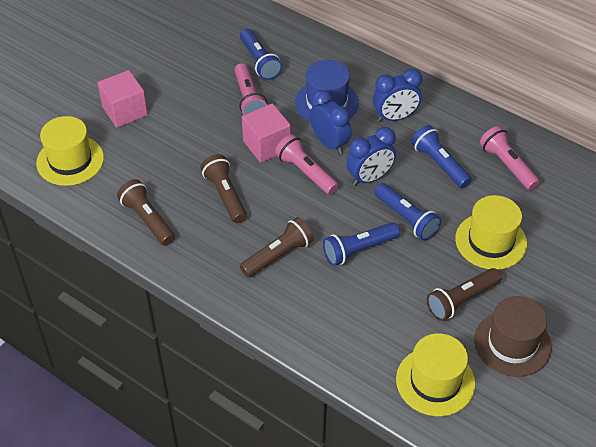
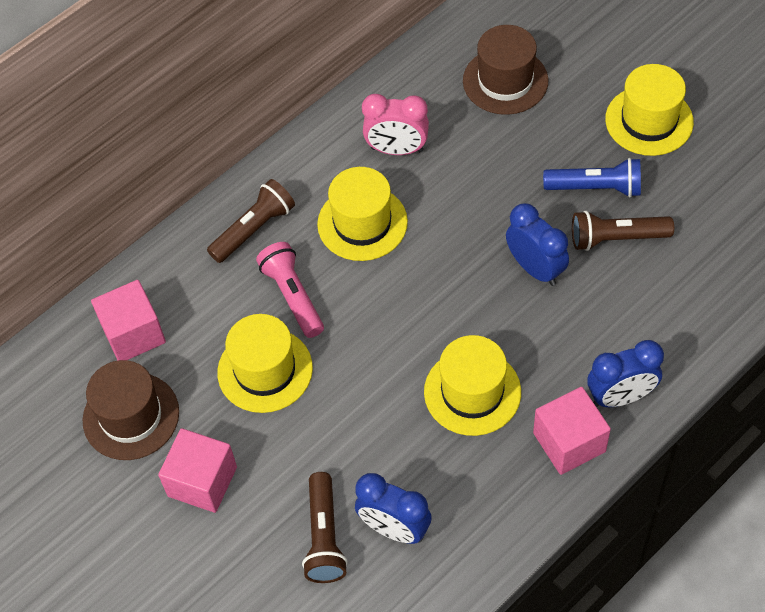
blue flashlight: [240,29,282,80] [323,222,400,266] [374,183,441,241] [411,125,472,188] = 4 -> [543,158,641,197] = 1
blue hat: [295,60,359,122] = 1 -> none = 0
brown flashlight: [117,179,175,246] [200,154,247,223] [240,217,314,277] [427,268,501,321] = 4 -> [207,179,295,263] [302,472,348,583] [572,211,674,251] = 3
brown hat: [474,296,552,377] = 1 -> [83,360,179,460] [463,25,548,115] = 2
pink clock: none = 0 -> [362,94,429,155] = 1
pink cube: [97,70,148,128] [242,103,291,163] = 2 -> [91,280,166,361] [158,428,237,513] [533,387,611,475] = 3
pink flashlight: [234,63,267,115] [275,134,339,195] [480,126,540,190] = 3 -> [256,242,324,338] = 1
yellow hat: [36,116,104,186] [396,333,475,416] [455,195,527,270] = 3 -> [217,314,313,413] [317,167,408,261] [424,335,521,436] [605,64,694,156] = 4

